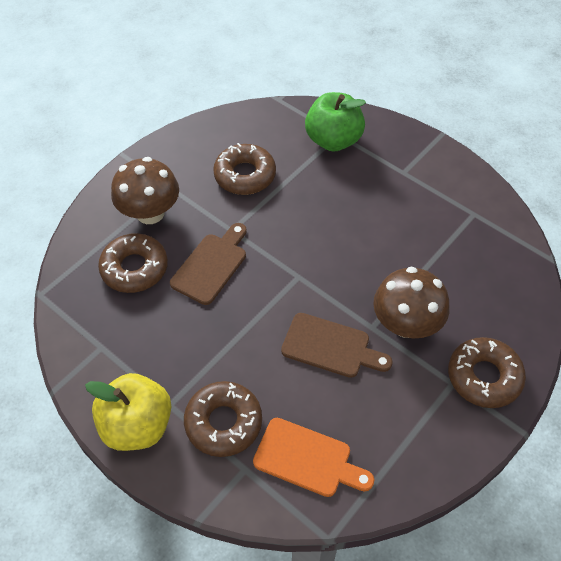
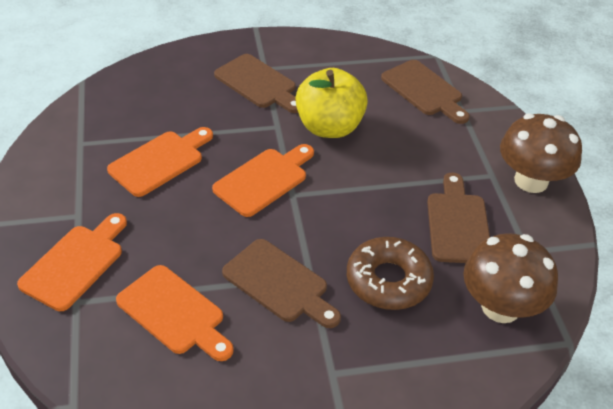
brown cutting board: [170,223,247,305] [281,313,393,378] = 2 -> [214,54,298,113] [222,239,341,328] [381,60,470,124] [427,173,490,263] = 4
brown donut: [98,233,168,293] [184,381,262,457] [213,143,276,195] [448,337,526,408] = 4 -> [347,237,434,310] = 1
green apple: [305,92,366,151] = 1 -> none = 0
orange cutting board: [253,418,374,497] = 1 -> [17,213,127,311] [107,127,213,197] [116,265,234,361] [212,144,314,217] = 4

